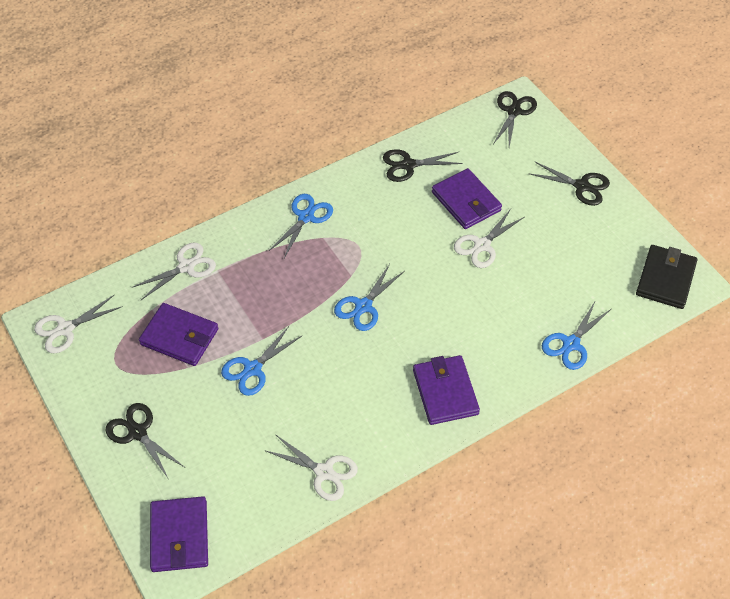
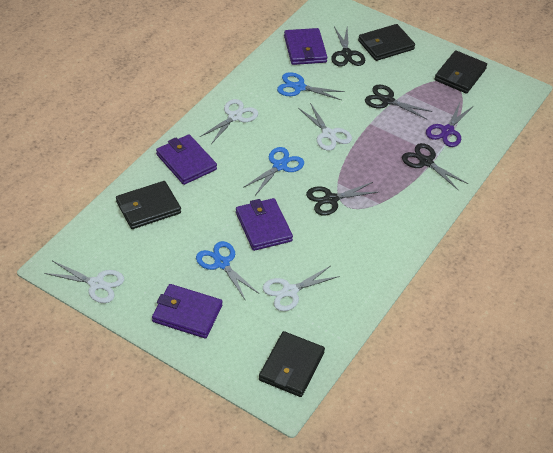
black wallet: [636,245,697,309] = 1 -> [116,181,181,229] [259,331,325,397] [358,24,415,61] [435,50,487,94] = 4
blue scissors: [221,326,303,396] [269,194,333,258] [334,264,405,331] [542,300,611,370] = 4 -> [196,241,259,301] [243,147,304,195] [277,72,345,100] = 3
purple scissors: none = 0 -> [426,103,472,147] = 1

